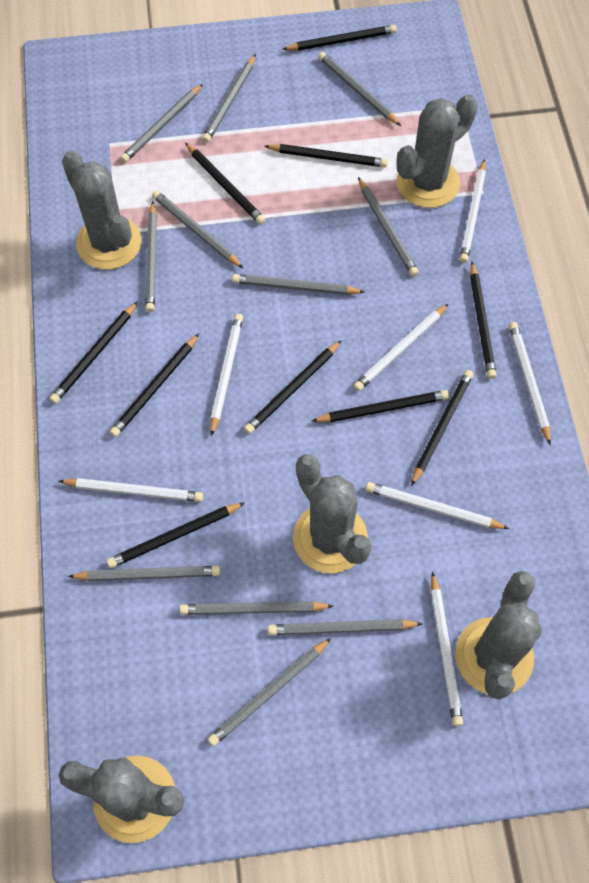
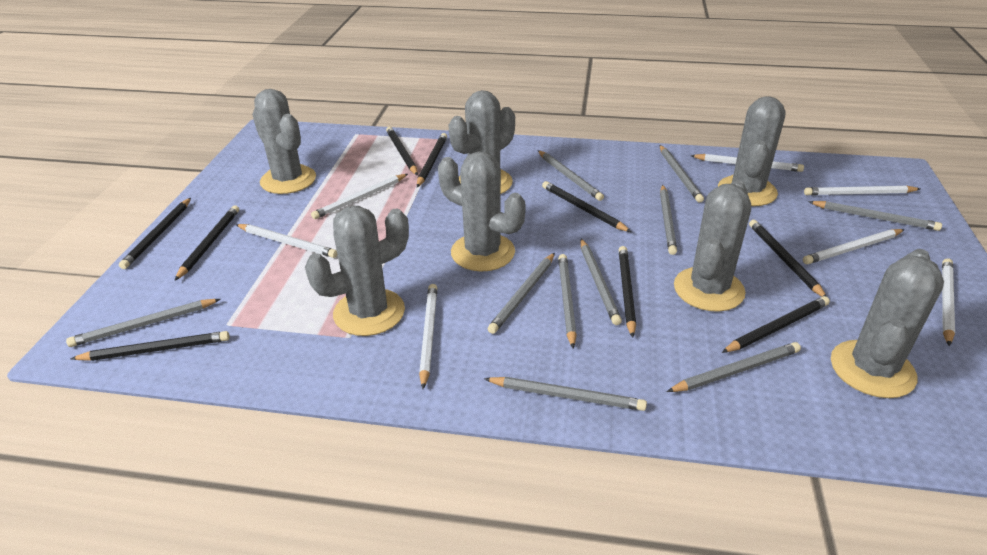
black pencil: [49,301,138,404] [106,502,245,568] [110,333,200,437] [185,143,265,224] [244,340,342,434] [264,144,388,167] [282,25,397,51] [312,390,449,422] [411,370,473,486] [470,262,497,379] = 10 -> [70,331,230,361] [119,198,191,269] [175,205,239,280] [386,127,418,176] [417,133,447,187] [542,181,631,232] [619,246,636,338] [721,296,830,353] [749,220,827,297] = 9
grey cactus: [58,756,184,843] [62,151,142,269] [293,454,372,573] [396,94,478,208] [455,571,542,700] = 5 -> [252,89,316,194] [305,206,409,336] [438,151,526,272] [448,90,515,194] [674,180,751,312] [718,96,786,206] [831,249,944,398] = 7
grey pencil: [68,566,220,581] [120,84,203,162] [145,201,157,312] [152,190,243,268] [179,601,333,615] [202,54,256,143] [208,638,331,746] [232,274,365,295] [268,619,423,635] [318,52,401,126] [358,177,419,276] = 11 -> [66,299,221,347] [484,377,647,411] [488,253,555,334] [538,150,604,201] [558,254,577,349] [580,239,622,325] [660,145,704,203] [660,185,677,255] [667,342,801,392] [808,201,942,231] = 10

